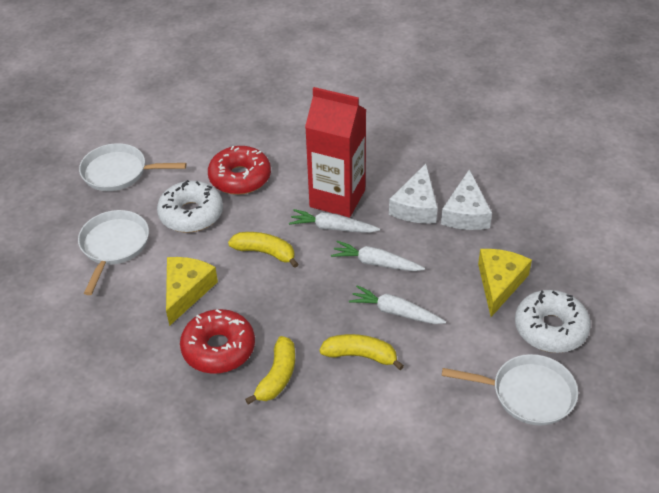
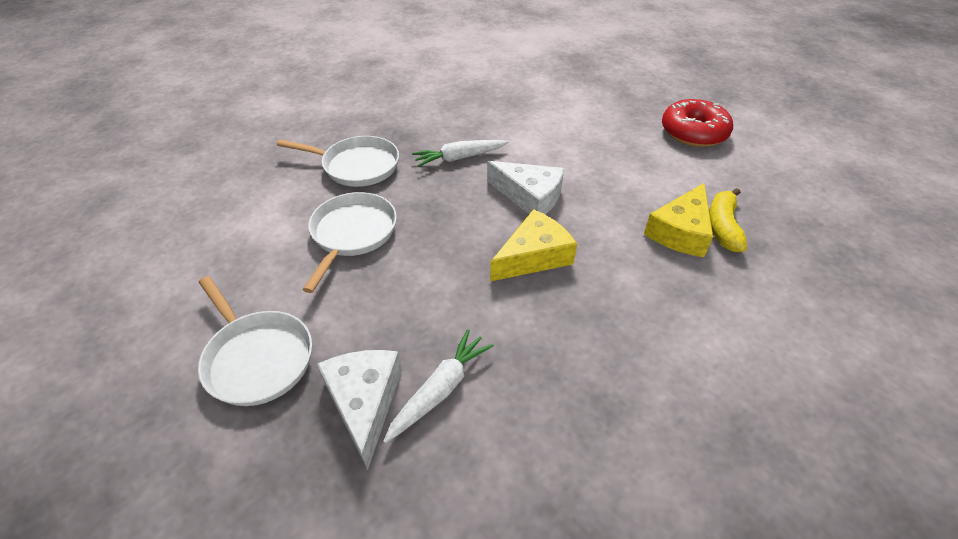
red carton: [305,87,366,218] = 1 -> none = 0
red donut: [180,309,255,374] [208,146,271,195] = 2 -> [662,99,733,147] = 1
white carrot: [289,209,380,233] [331,241,425,271] [349,285,446,324] = 3 -> [383,329,494,443] [412,140,509,167] = 2
white donut: [157,180,223,233] [515,290,591,353] = 2 -> none = 0
yellow banana: [228,232,298,268] [245,336,295,405] [319,334,404,370] = 3 -> [709,188,747,252] = 1

